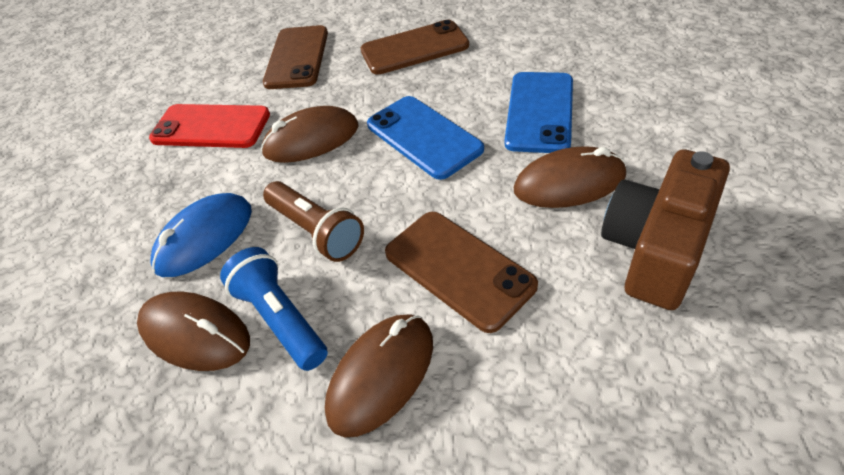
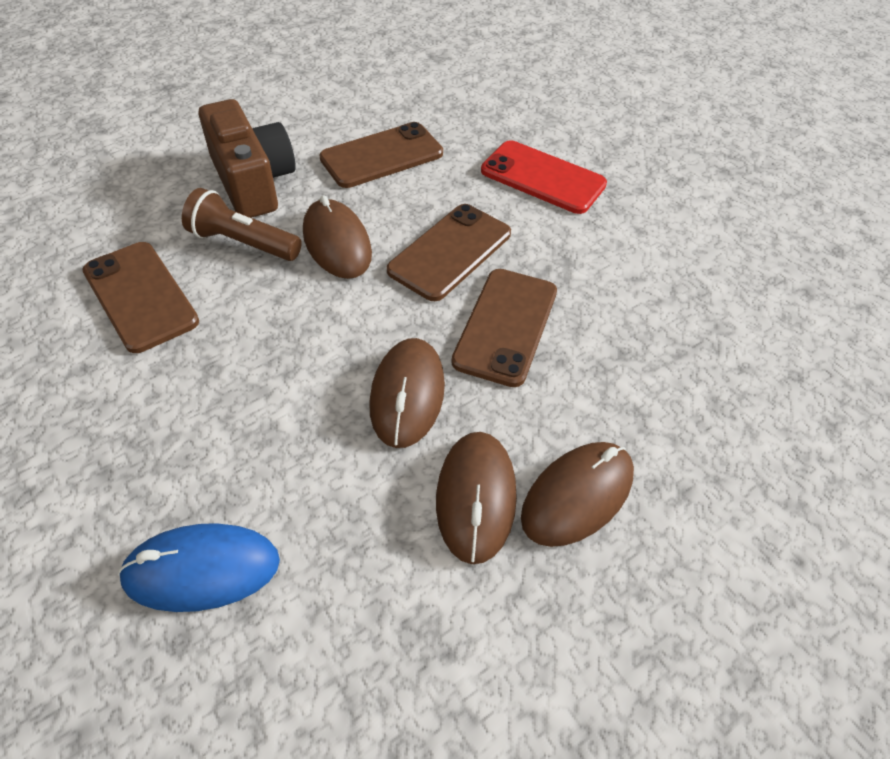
blue flashlight: [220,247,328,371] = 1 -> none = 0
blue phone: [367,96,484,180] [505,72,573,153] = 2 -> none = 0
brown phone: [263,25,328,89] [361,19,469,75] [385,212,538,333] = 3 -> [82,242,199,353] [319,122,443,188] [387,204,511,301] [451,269,557,387] = 4

